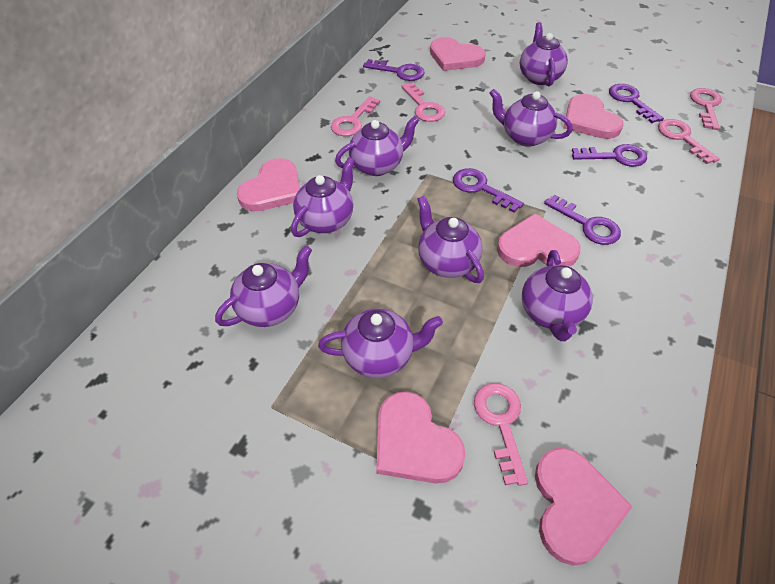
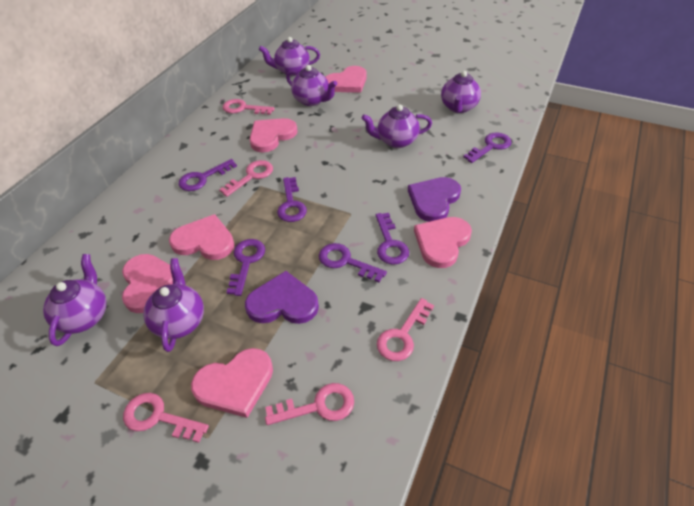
purple heart: none = 0 -> [245,271,319,324] [408,177,461,222] = 2
purple key: [363,59,425,81] [453,168,524,213] [544,194,621,245] [572,144,647,167] [609,84,664,123] = 5 -> [179,159,237,191] [227,239,265,296] [277,177,307,222] [319,243,387,282] [376,213,409,265] [463,133,511,163] = 6
purple teapot: [215,245,312,327] [291,157,355,237] [318,308,443,378] [335,116,419,176] [417,196,484,283] [490,89,573,147] [520,22,568,86] [522,250,593,341] = 8 -> [43,254,107,346] [143,258,204,352] [259,37,320,76] [286,65,337,106] [362,104,432,148] [441,71,481,113] = 6

